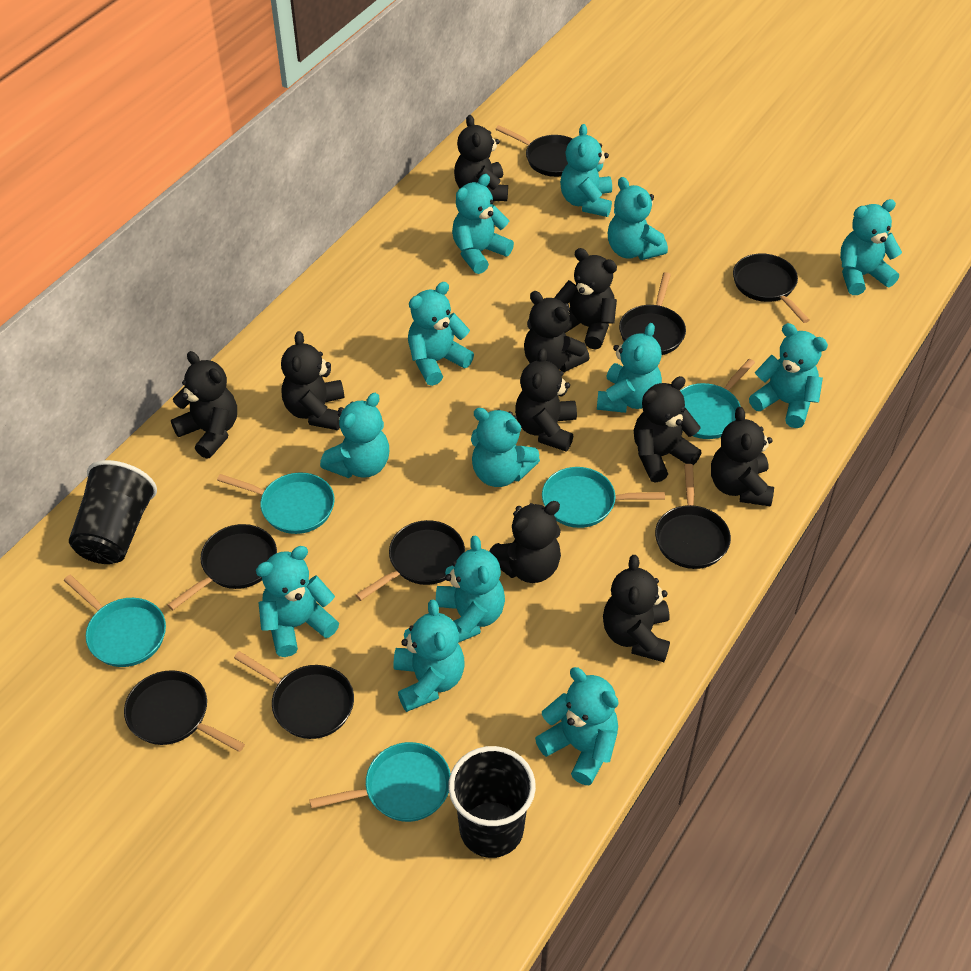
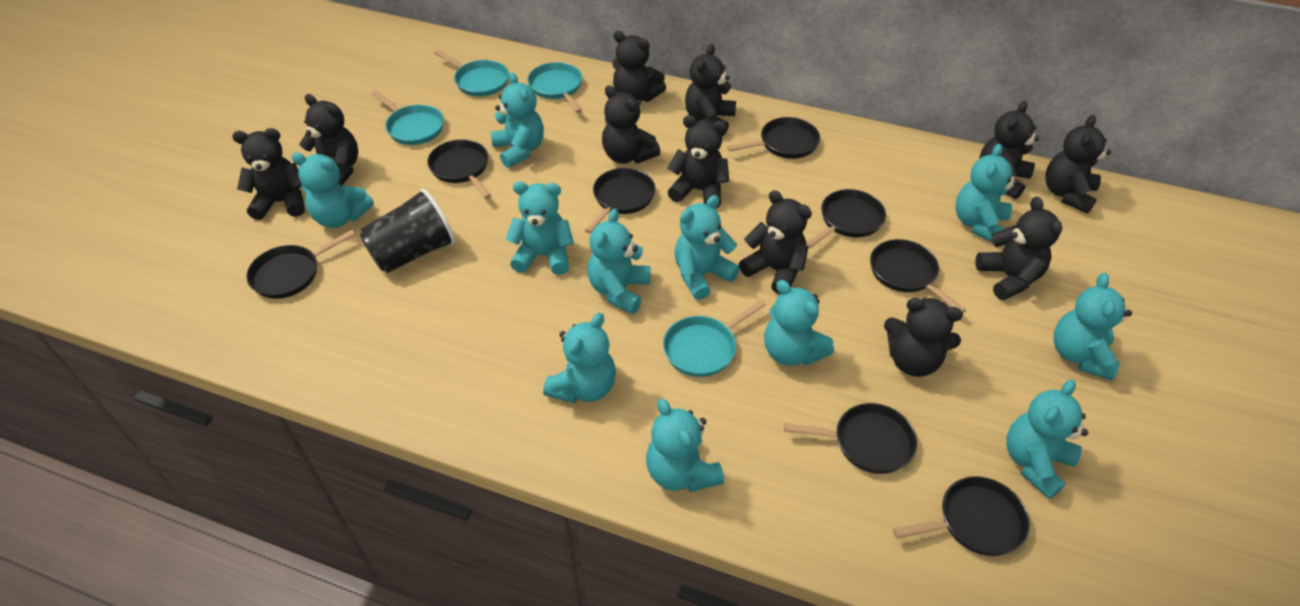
black cup: [69,460,157,564] [449,746,536,858] = 2 -> [360,188,455,273] = 1
black teddy bear: [171,351,237,459] [281,331,344,430] [454,115,508,201] [489,501,561,583] [515,348,577,451] [524,291,589,372] [554,248,617,350] [603,555,670,662] [634,376,701,483] [711,407,774,507] = 10 -> [232,128,305,220] [299,94,358,185] [602,85,661,164] [612,31,666,102] [667,115,729,209] [685,44,736,136] [739,190,812,294] [884,298,963,377] [976,197,1062,300] [979,101,1039,199] [1046,115,1111,214] = 11
turquoise pan: [64,575,166,667] [217,472,335,534] [309,742,451,822] [542,467,665,528] [680,359,755,439] = 5 -> [371,90,444,145] [434,49,509,96] [527,62,582,113] [663,300,766,377] = 4
turquoise teddy bear: [256,546,339,657] [320,393,389,478] [394,599,465,712] [408,282,474,386] [436,535,505,643] [452,174,514,274] [471,408,540,487] [535,667,619,785] [560,124,612,217] [597,323,662,413] [608,177,668,260] [749,323,828,428] [840,199,902,295] = 13 -> [291,152,374,228] [491,72,544,168] [505,182,574,275] [543,313,616,403] [587,209,651,314] [646,399,724,492] [674,195,740,300] [764,280,834,366] [955,144,1019,243] [1006,380,1088,499] [1054,273,1132,381] = 11

